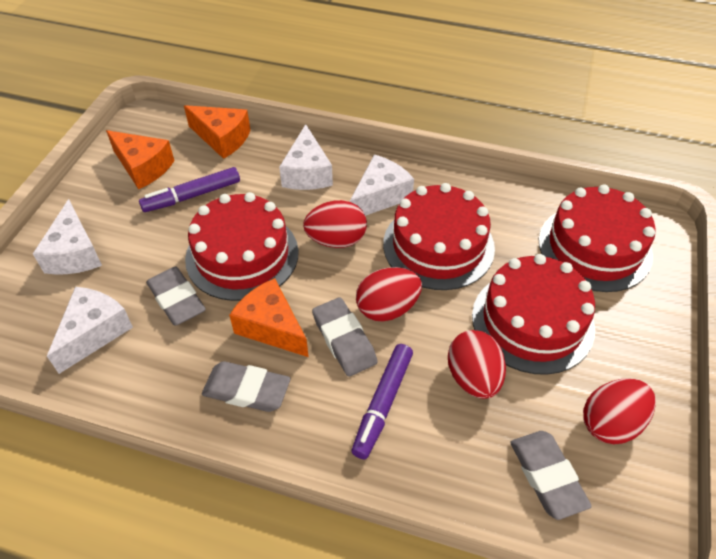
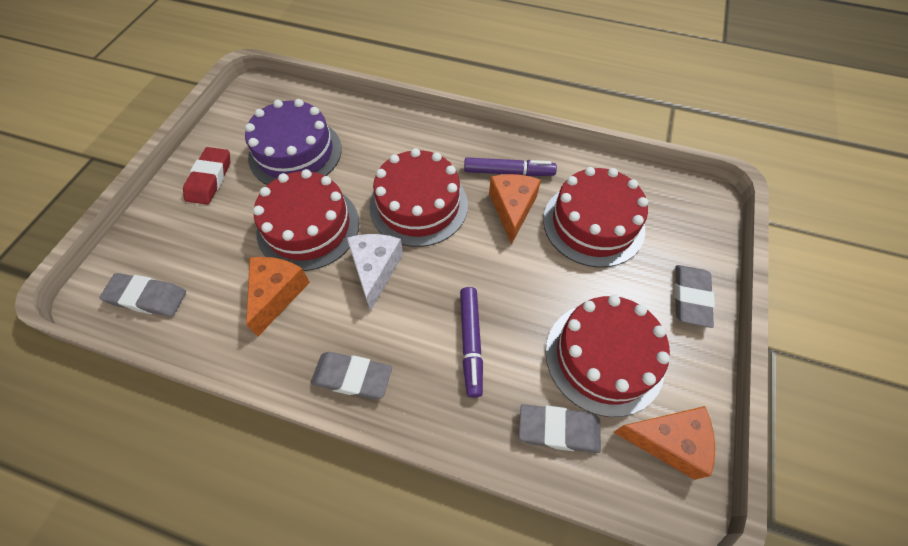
purple cake: none = 0 -> [245,99,342,185] = 1
red egg: [303,200,367,248] [356,267,422,322] [448,330,506,399] [583,379,656,444] = 4 -> none = 0
red eraser: none = 0 -> [183,147,230,205] = 1
white cheese: [33,199,102,275] [47,287,133,374] [279,124,333,190] [350,155,414,216] = 4 -> [347,234,403,311] = 1

